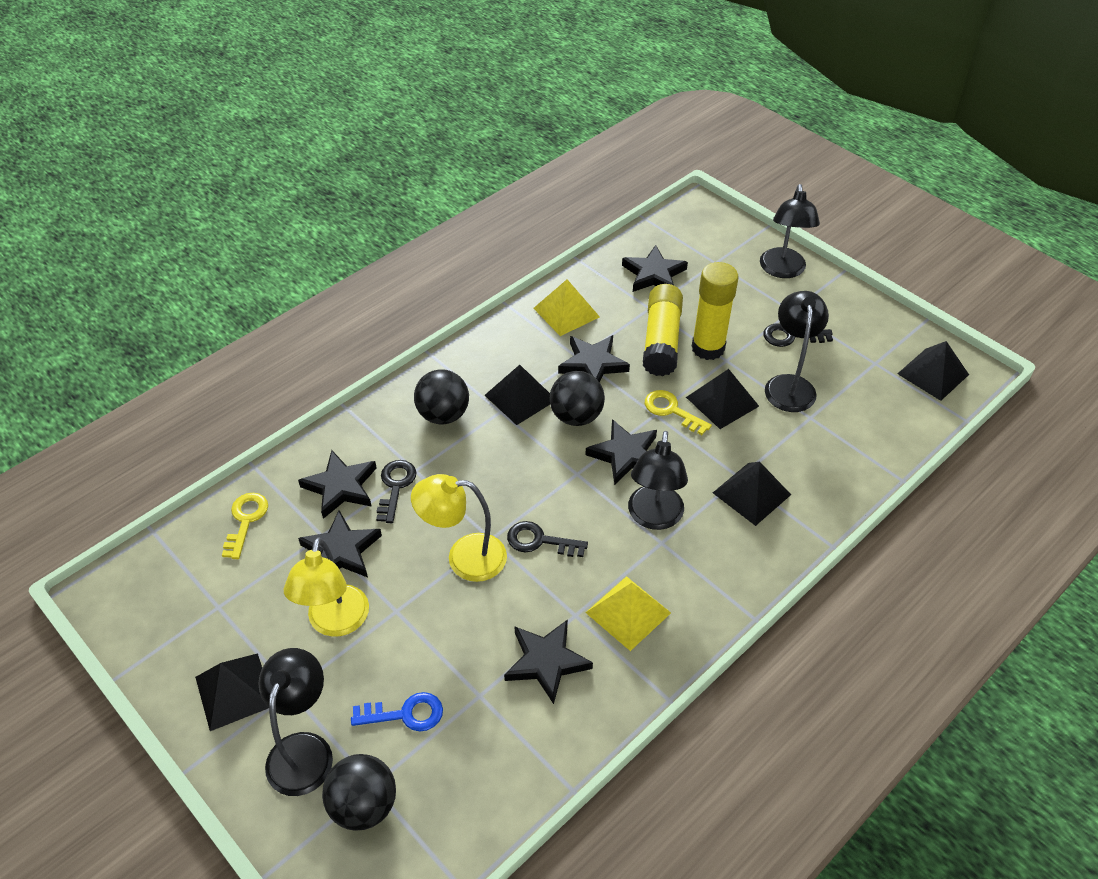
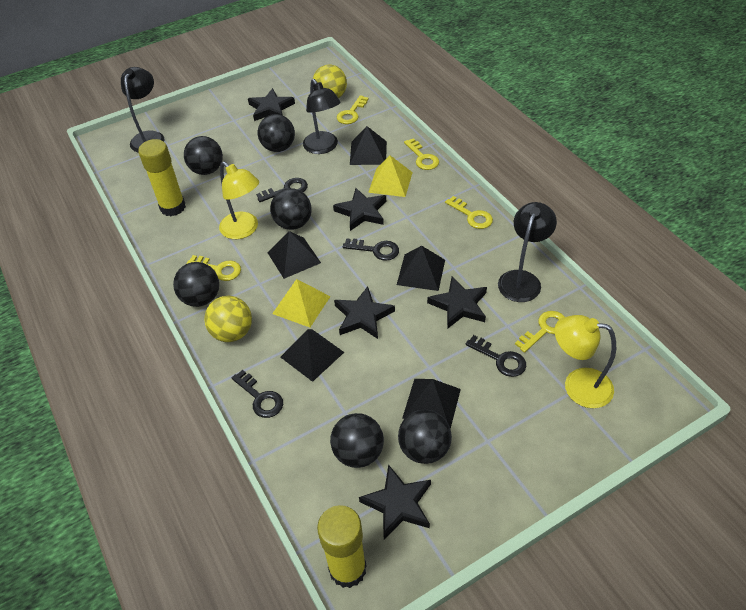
black ball: [322,754,396,831] [414,369,469,424] [550,371,605,426] = 3 -> [173,262,219,307] [184,136,223,175] [258,114,295,152] [270,188,312,230] [330,413,384,468] [398,409,452,464] = 6
black key: [376,460,417,523] [507,521,588,557] [763,323,833,347] = 3 -> [232,370,283,418] [256,178,308,202] [343,238,399,261] [466,335,526,377] = 4
black lamp: [258,648,333,796] [628,431,688,530] [760,184,820,278] [765,291,829,412] = 4 -> [121,67,165,152] [303,79,341,154] [498,202,557,302] = 3
black star: [298,450,377,519] [298,510,382,577] [504,619,593,704] [558,335,630,383] [585,419,657,485] [622,245,688,292] = 6 -> [248,88,295,121] [333,188,386,231] [334,286,395,339] [359,464,431,539] [427,277,487,329] = 5
blue key: [351,692,443,731] = 1 -> none = 0
yellow ball: none = 0 -> [204,296,252,342] [313,65,347,98] = 2
yellow key: [222,493,268,559] [645,390,712,435] = 2 -> [187,255,241,281] [337,95,369,124] [404,138,439,170] [445,196,493,229] [515,311,565,353] = 5

